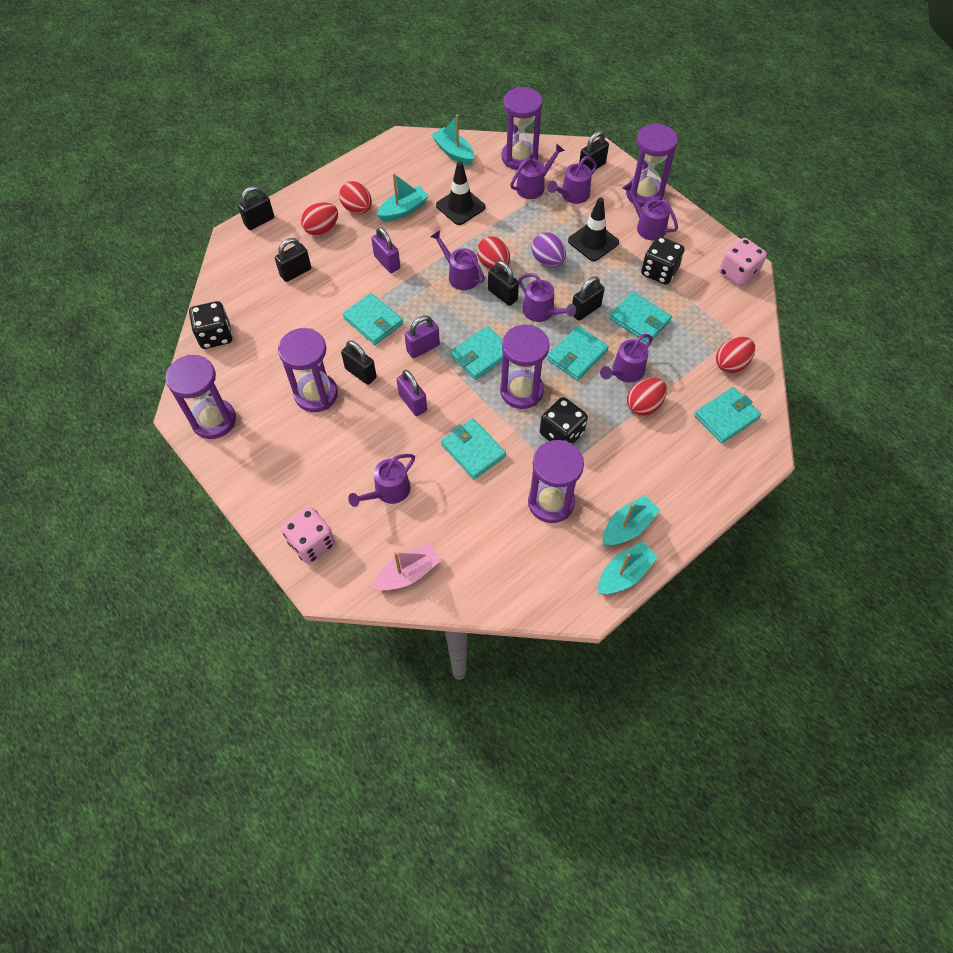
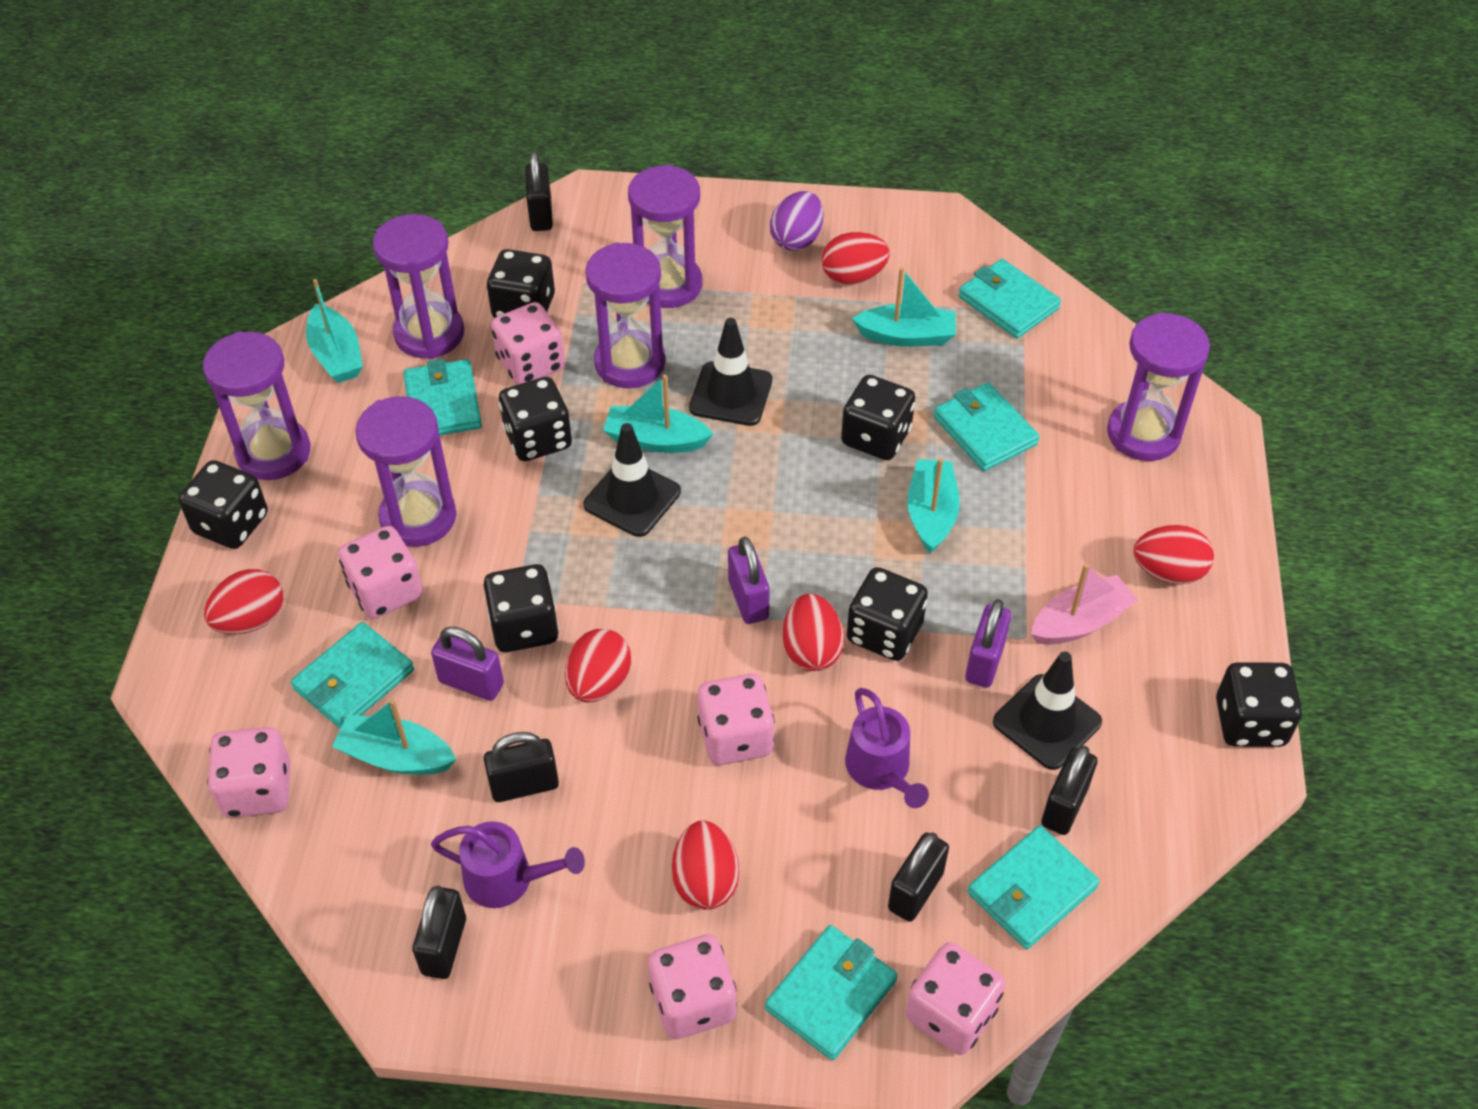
black dice: [189,301,233,349] [540,397,588,444] [641,236,685,285] = 3 -> [179,460,268,549] [484,564,559,652] [487,249,555,318] [499,377,572,461] [841,375,915,460] [847,567,928,661] [1216,662,1302,747] = 7
black padlock: [238,186,274,230] [275,238,311,282] [341,341,377,385] [488,261,519,306] [572,276,605,321] [579,131,609,171] = 6 -> [412,885,466,979] [484,732,559,802] [525,151,553,231] [888,832,949,922] [1042,746,1097,835] = 5
black traffic cone: [436,161,486,225] [568,197,619,261] = 2 -> [583,423,681,537] [689,318,772,426] [993,652,1102,770] = 3
pink dice: [281,507,335,564] [719,238,767,287] = 2 -> [207,727,290,818] [338,526,423,619] [491,302,565,385] [648,934,736,1039] [698,673,775,765] [906,942,1005,1055] = 6
purple watering can: [348,454,415,507] [430,230,485,290] [510,143,565,199] [518,273,576,322] [547,156,597,204] [600,334,653,383] [622,182,678,240] = 7 -> [431,821,585,908] [845,688,929,808] = 2
red egg: [301,202,338,236] [339,181,372,214] [477,236,510,270] [627,378,667,416] [716,337,755,373] = 5 -> [204,569,283,634] [565,629,631,702] [672,820,739,910] [783,594,844,671] [821,232,890,285] [1133,525,1214,585] = 6
turquoise boat: [377,173,429,221] [432,115,474,165] [598,542,657,594] [603,495,660,546] = 4 -> [306,279,363,383] [332,699,456,775] [603,375,713,453] [852,267,956,347] [907,458,960,554] = 5

